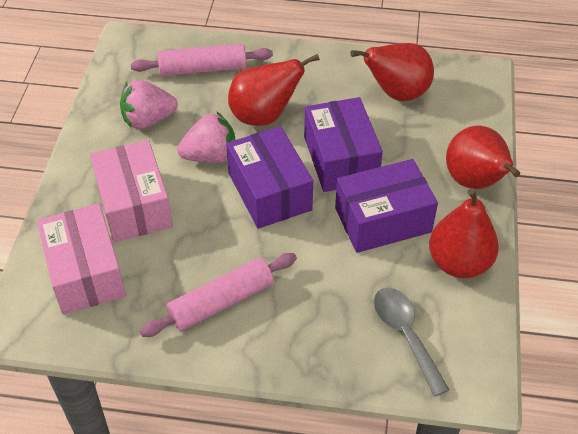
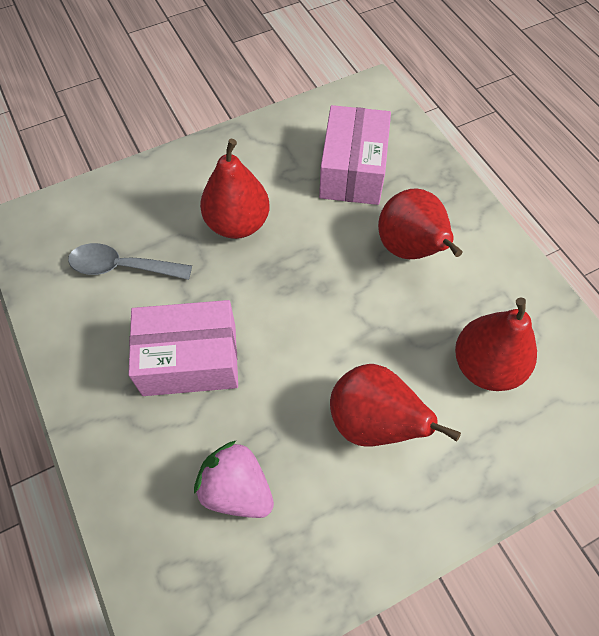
pink rolling pin: [131,44,273,76] [140,253,297,337] = 2 -> none = 0
pink strawberry: [120,80,178,129] [177,111,235,163] = 2 -> [194,440,274,518] = 1
purple box: [226,126,313,229] [304,97,383,192] [335,159,438,253] = 3 -> none = 0

